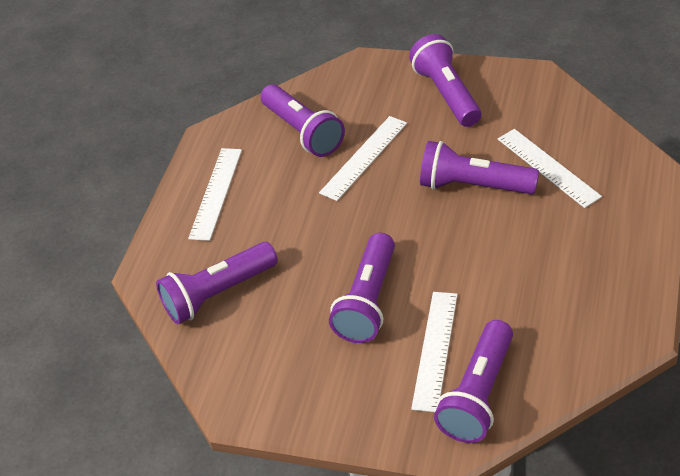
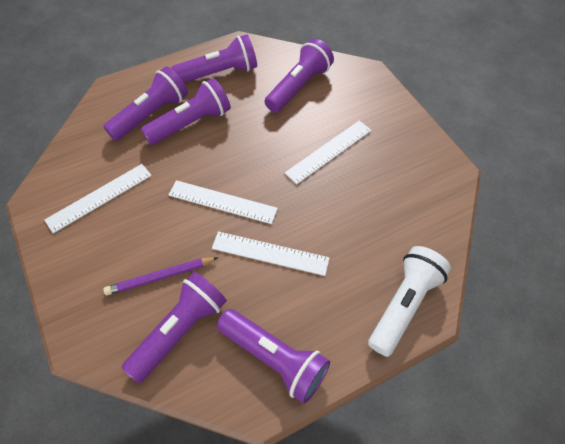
purple pencil: none = 0 -> [103,257,219,295] = 1
white flashlight: none = 0 -> [368,246,451,357] = 1

